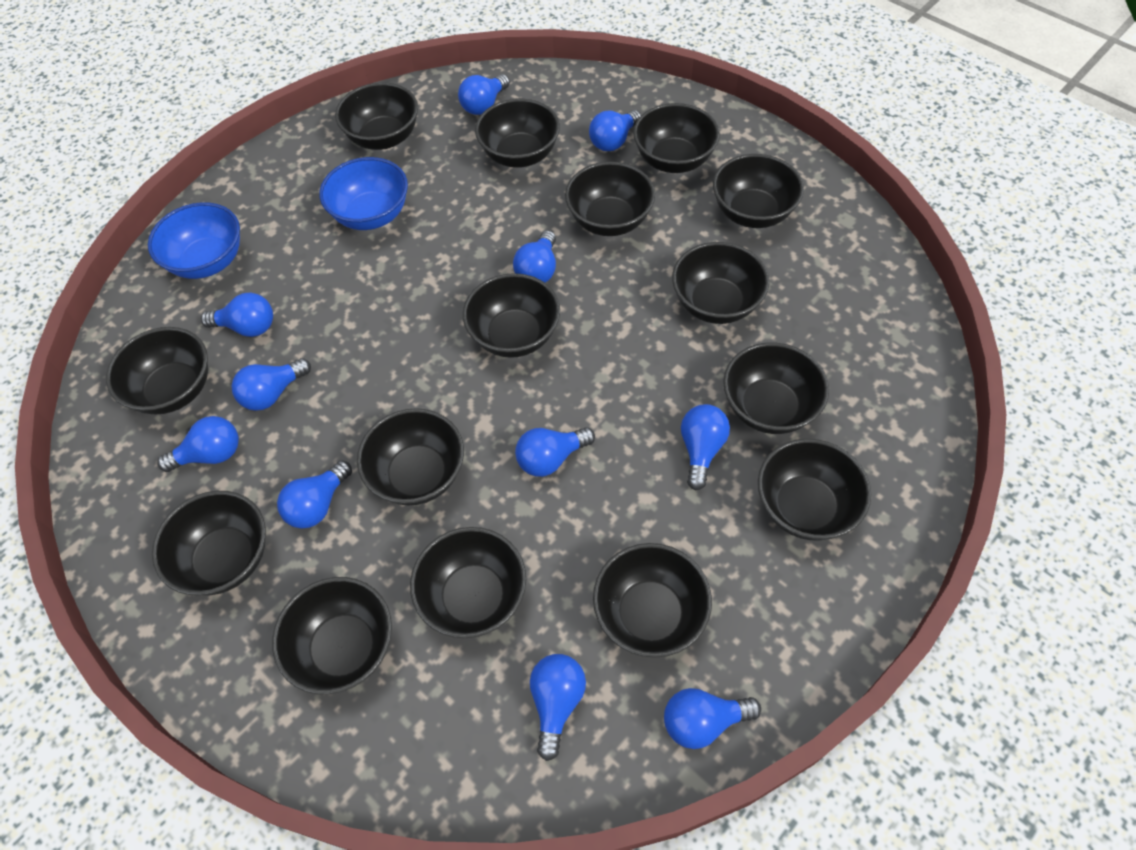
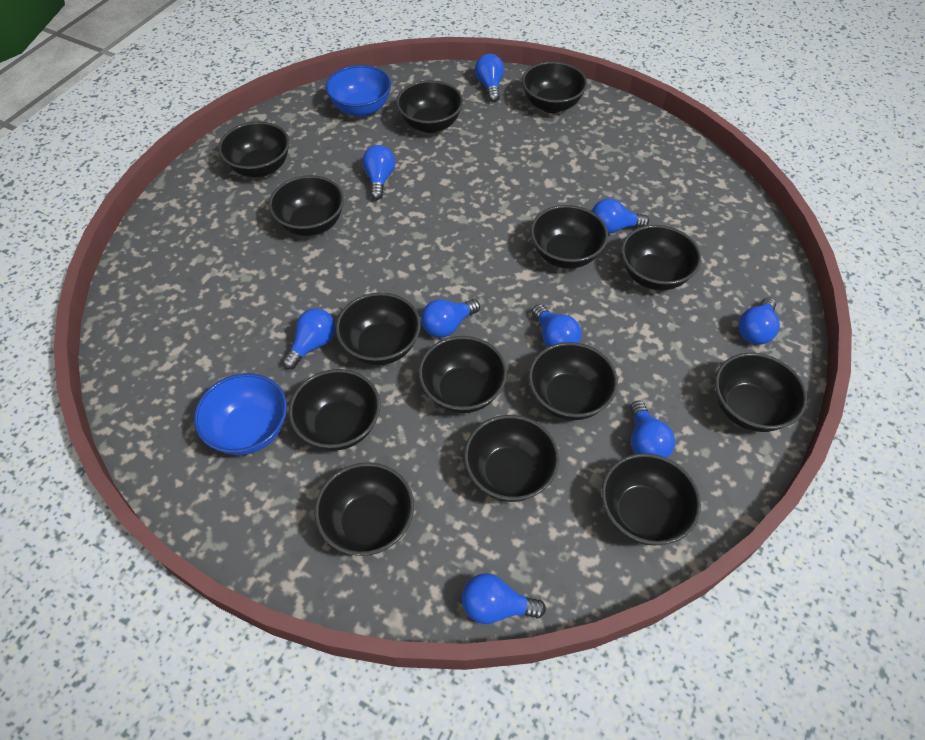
black bowl: [106,327,208,414] [152,491,266,596] [272,577,392,694] [335,82,418,150] [357,408,464,506] [410,527,526,638] [463,273,560,358] [475,99,560,168] [565,162,655,236] [593,543,712,658] [633,103,720,173] [672,242,769,324] [713,154,804,228] [723,343,829,434] [758,439,871,541] = 15 -> [218,121,290,177] [269,175,344,236] [289,369,380,451] [314,462,414,556] [336,292,421,365] [396,80,463,133] [418,336,507,413] [464,415,559,502] [522,61,587,113] [528,342,618,420] [531,205,608,269] [601,453,701,545] [621,225,701,291] [715,353,807,432] = 14
blue light bulb: [158,416,239,472] [201,293,273,337] [232,358,311,411] [277,460,352,529] [458,74,510,115] [513,230,556,283] [515,427,595,477] [530,654,586,761] [589,110,641,151] [664,688,761,749] [681,404,730,490] = 11 -> [282,308,335,369] [363,145,395,200] [421,299,480,337] [462,573,546,624] [475,54,504,102] [532,304,581,347] [592,199,649,234] [630,401,675,458] [738,297,780,345] = 9

